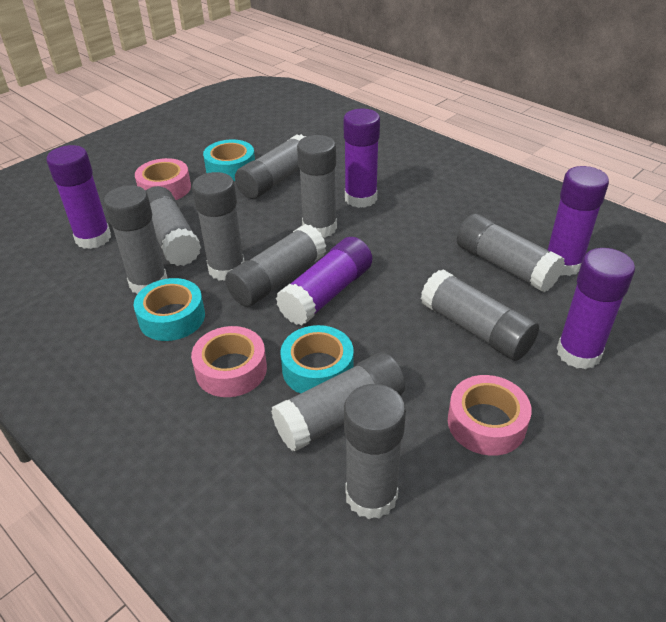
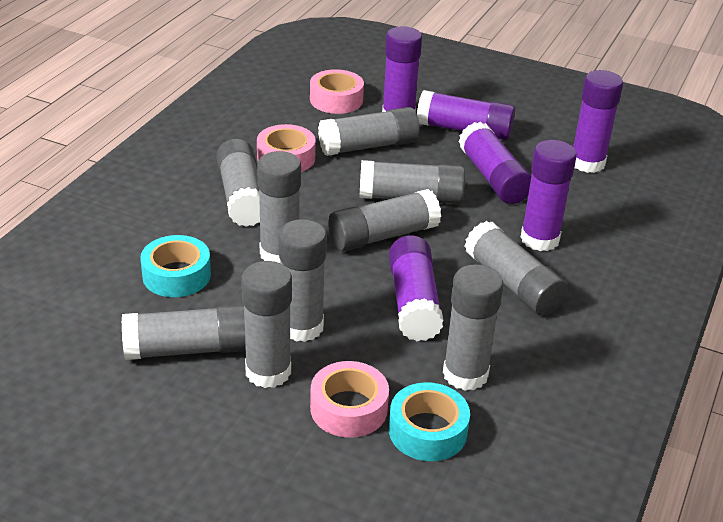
purple glue stick: [46,145,111,249] [276,237,372,325] [344,109,380,208] [548,166,609,276] [557,248,635,369] = 5 -> [382,26,422,112] [389,235,443,341] [417,90,515,140] [458,122,532,204] [520,140,577,251] [573,70,623,173] = 6
turquoise tape: [134,278,205,341] [203,139,255,181] [281,325,354,394] = 3 -> [140,235,211,297] [389,382,470,461] = 2

